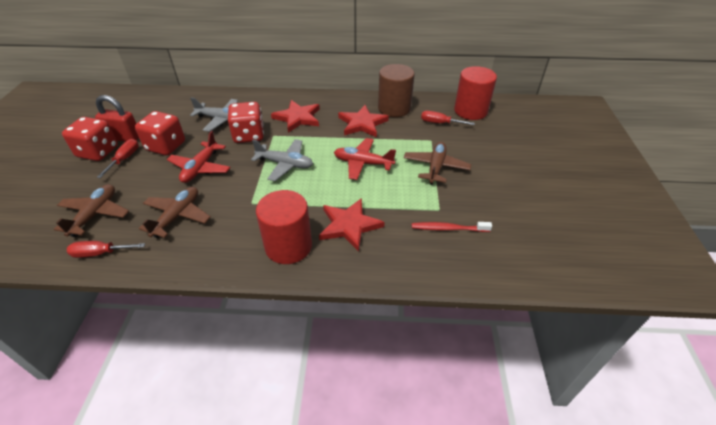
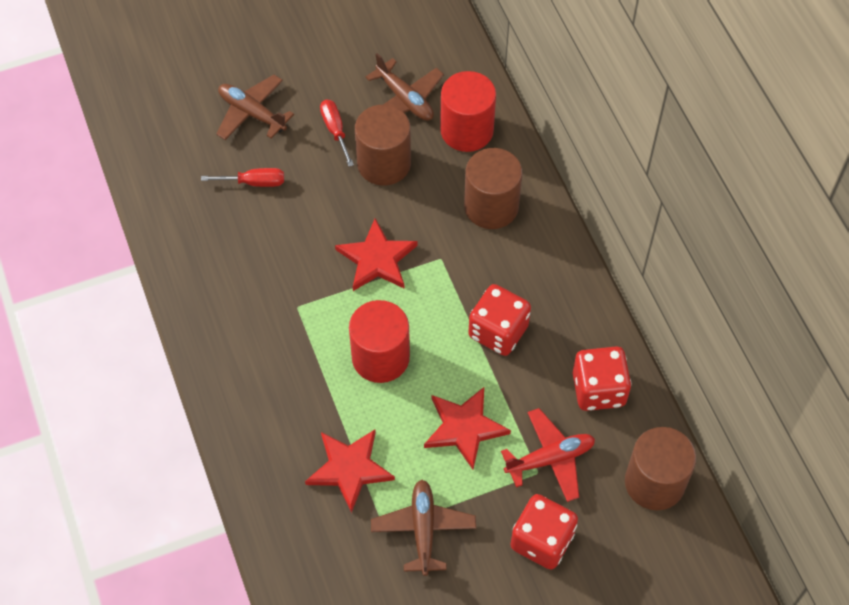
brown cylinder: [378,64,415,117] = 1 -> [355,105,411,186] [464,148,522,229] [625,427,696,510] = 3
grey plane: [190,97,238,132] [251,139,313,181] = 2 -> none = 0
red padlock: [95,95,139,142] = 1 -> none = 0
red plane: [167,131,231,183] [334,138,396,180] = 2 -> [501,408,595,502] = 1
red screwdriver: [67,241,145,258] [97,139,139,178] [421,111,475,125] = 3 -> [201,168,284,187] [320,100,354,167] = 2
red toothbrush: [412,222,492,232] = 1 -> none = 0

